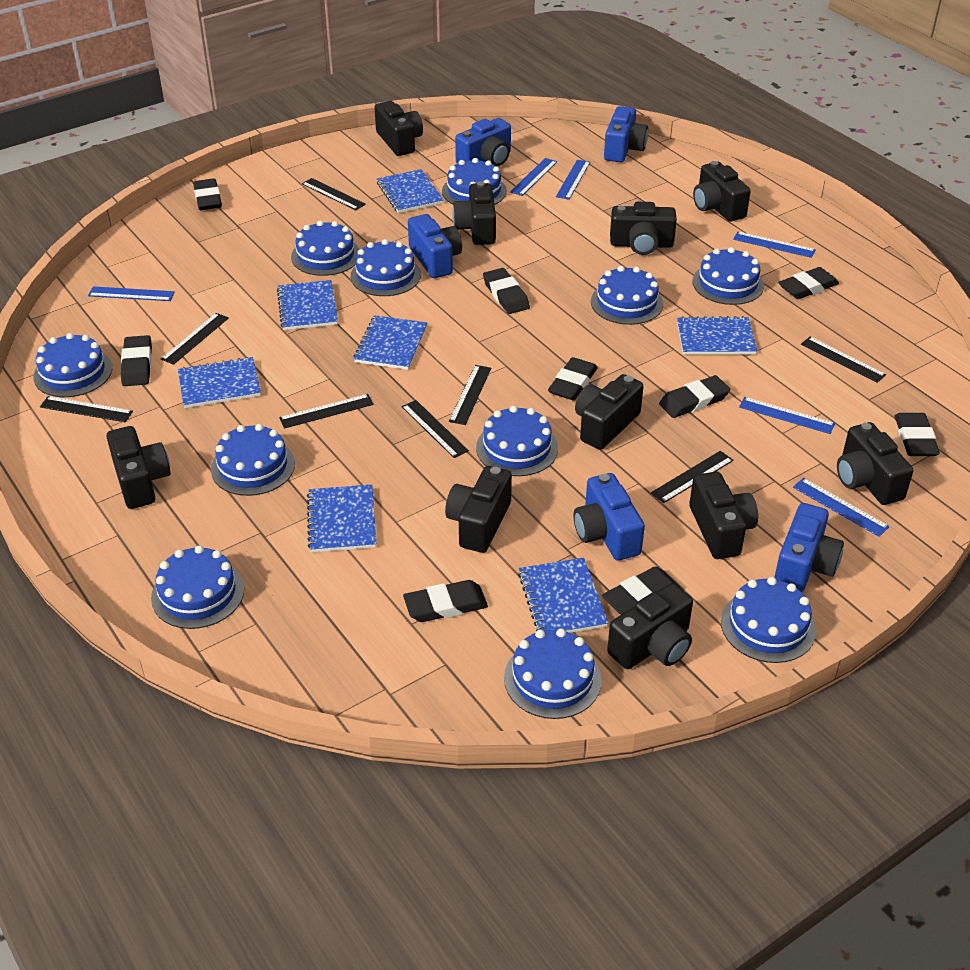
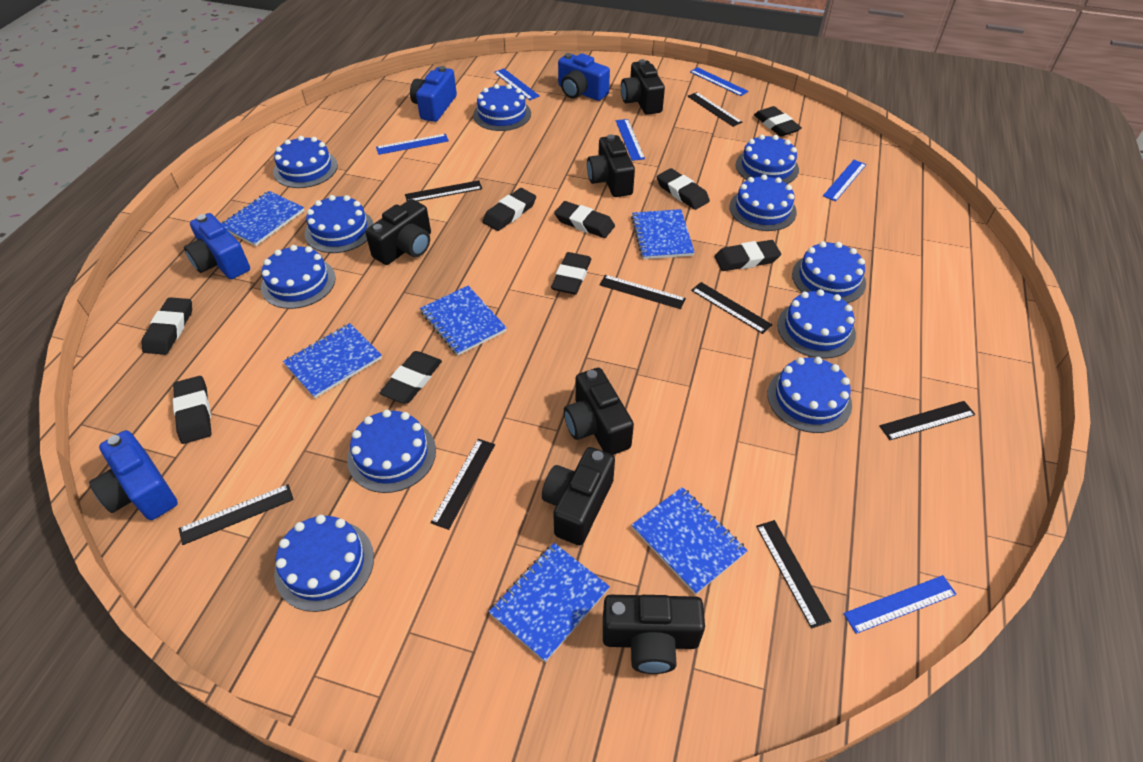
black camera: [107,426,171,509] [375,101,423,156] [445,466,512,553] [452,181,496,245] [575,374,644,450] [607,583,693,669] [610,202,677,255] [689,472,758,559] [693,161,751,222] [837,422,913,505] = 10 -> [365,199,431,265] [542,447,615,545] [564,368,634,455] [587,134,635,197] [603,595,705,674] [621,59,665,115] = 6
blue camera: [408,214,462,278] [455,118,511,166] [574,473,645,561] [604,106,648,162] [774,503,844,592] = 5 -> [89,430,178,520] [184,213,250,279] [410,66,457,122] [558,53,610,101] = 4
blue notebook: [178,357,261,408] [277,280,338,330] [307,484,376,553] [354,315,427,370] [377,169,444,213] [518,558,608,633] [677,316,757,355] = 7 -> [221,191,304,246] [283,323,382,398] [420,286,507,355] [489,543,610,662] [631,209,695,259] [632,487,748,595] = 6

